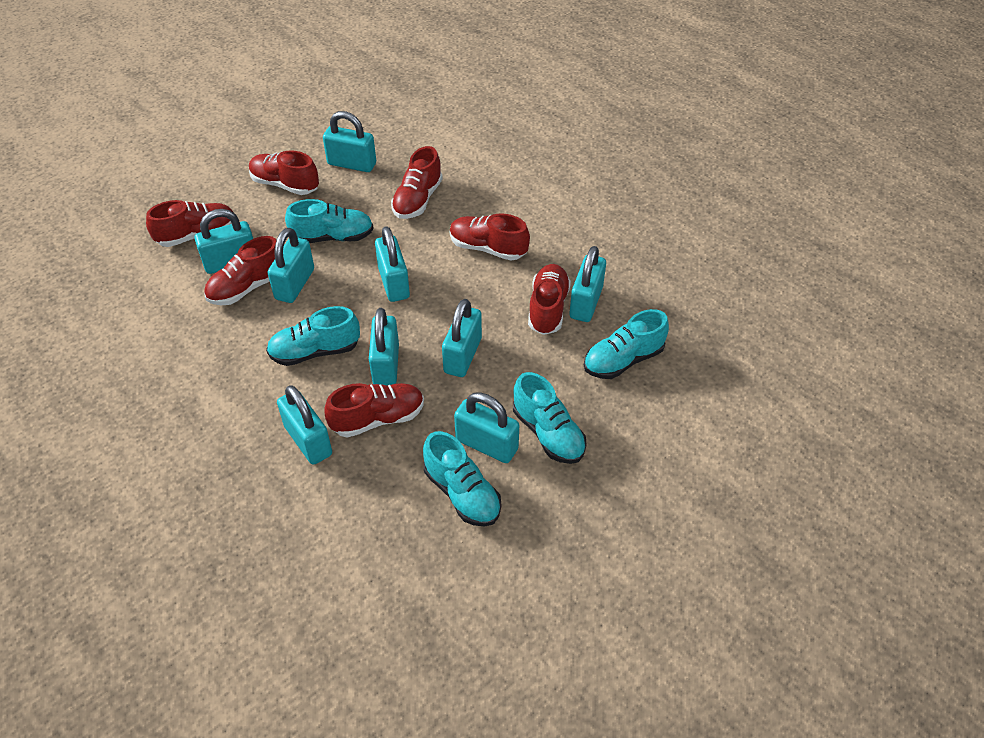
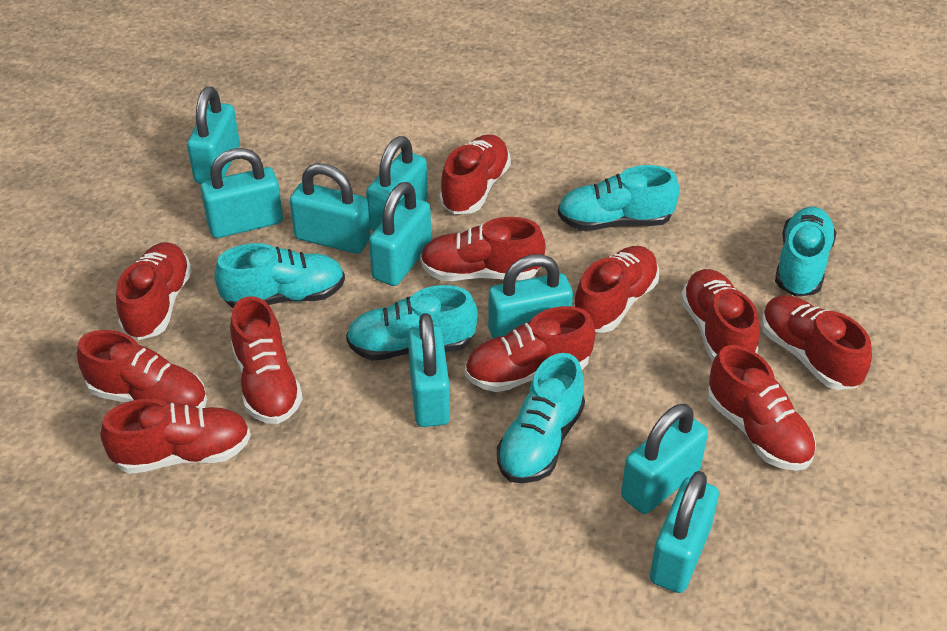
red shoe: [146,200,234,247] [204,236,277,305] [249,150,319,195] [324,383,424,438] [391,146,443,219] [450,213,530,261] [528,264,571,335] = 7 -> [77,330,207,408] [100,399,251,474] [116,242,192,340] [230,296,303,424] [420,217,546,281] [439,134,511,214] [465,306,595,392] [573,246,659,333] [681,269,760,361] [707,345,816,471] [761,295,872,390] = 11

